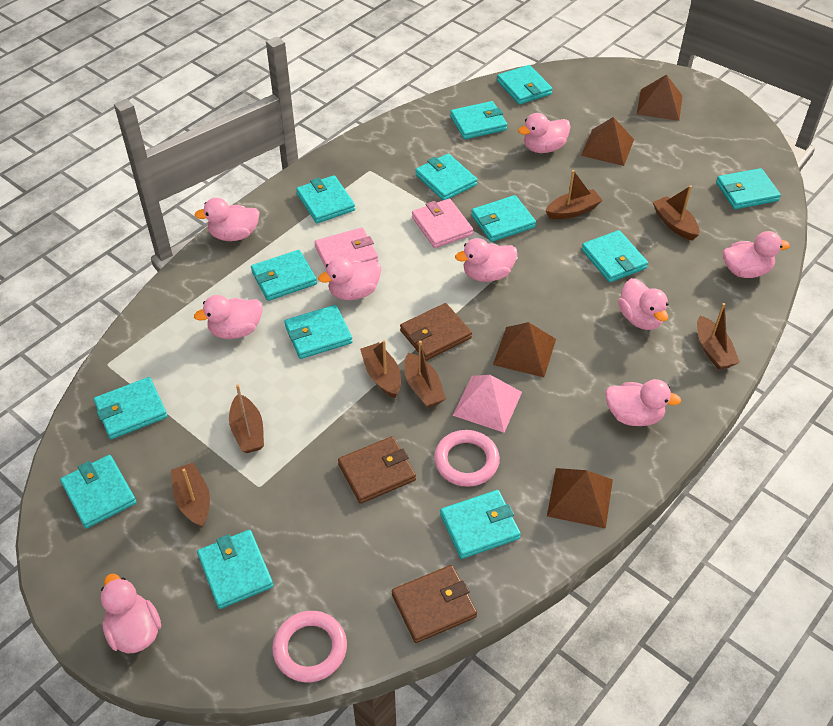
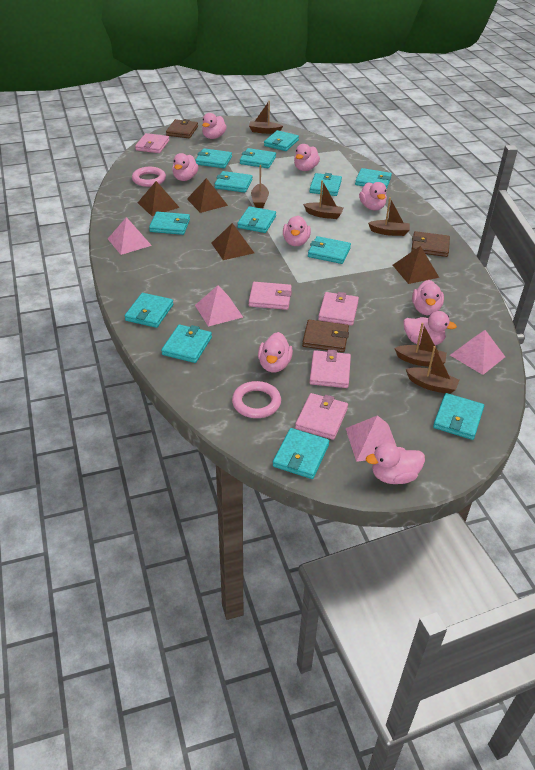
brown boat: [171,463,210,528] [229,384,264,453] [360,340,401,398] [404,341,446,408] [545,170,603,219] [653,185,699,240] [697,303,740,370] = 7 -> [249,101,283,134] [251,165,269,208] [303,180,344,219] [368,197,410,236] [394,323,447,367] [406,346,460,394] = 6
pink pyramid: [453,375,522,433] = 1 -> [108,217,152,255] [195,285,243,327] [346,415,396,462] [450,330,505,375] = 4
pink wallet: [315,227,378,270] [412,198,473,248] = 2 -> [135,133,169,153] [249,282,292,310] [295,393,348,440] [309,350,351,388] [318,292,359,326] = 5

